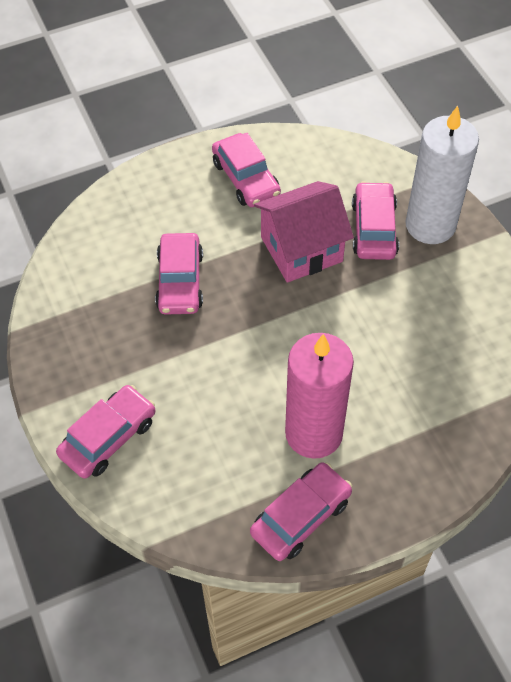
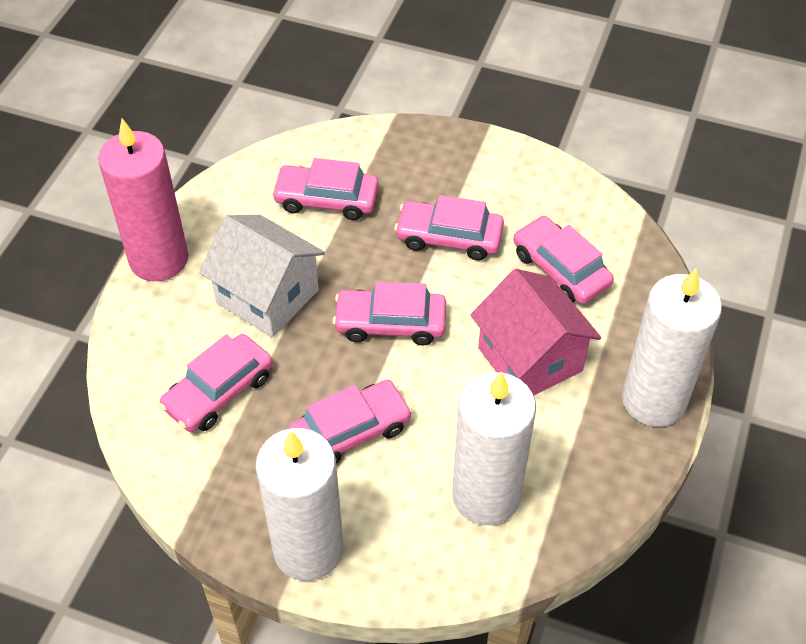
pink car: [56,385,155,479] [155,233,203,315] [212,133,281,207] [250,462,352,561] [352,181,399,260] = 5 -> [159,334,273,432] [271,158,379,220] [289,380,412,464] [333,282,446,345] [394,195,504,260] [513,216,614,304] = 6
white candle: [405,106,479,244] = 1 -> [256,428,344,581] [452,372,536,525] [622,268,722,427] = 3
white house: none = 0 -> [199,215,325,337] = 1

